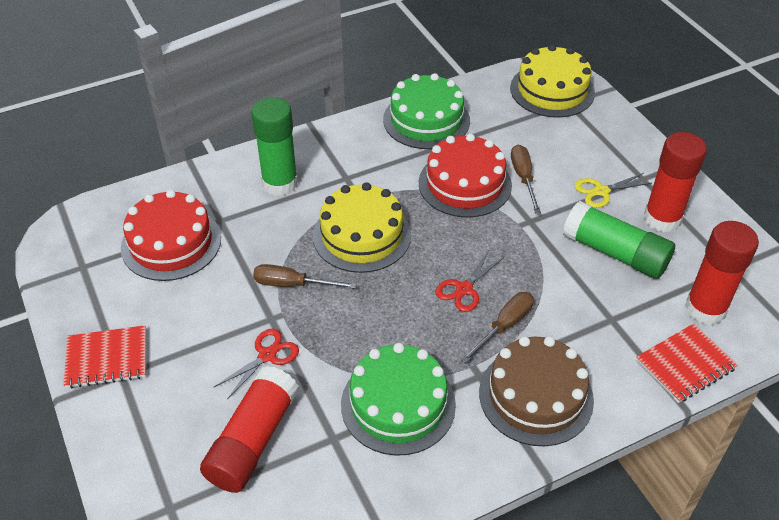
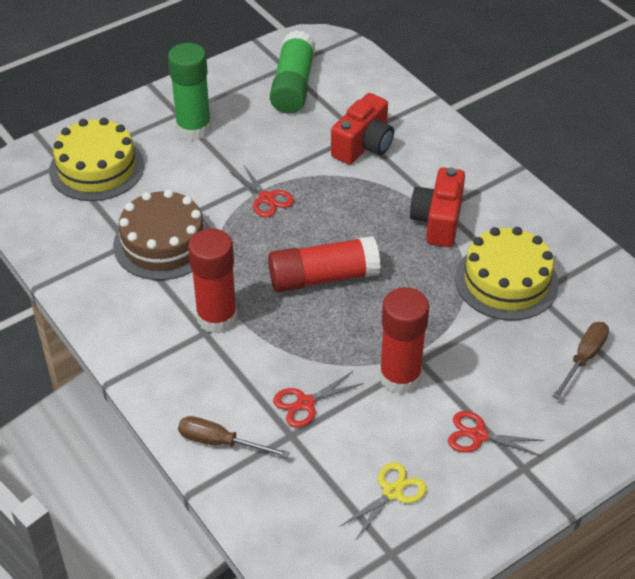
brown screwdriver: [253,264,357,289] [461,292,534,363] [511,145,541,213] = 3 -> [178,416,290,458] [552,322,609,399] = 2
green cake: [341,343,456,456] [383,73,470,149] = 2 -> none = 0
red cake: [121,190,221,281] [419,134,512,217] = 2 -> none = 0
red camera: none = 0 -> [331,93,394,165] [410,167,465,247] = 2
red notebook: [63,325,146,388] [636,324,738,403] = 2 -> none = 0
red scissors: [214,329,299,399] [435,251,503,312] = 2 -> [229,164,294,217] [273,371,364,428] [448,411,544,456] = 3

